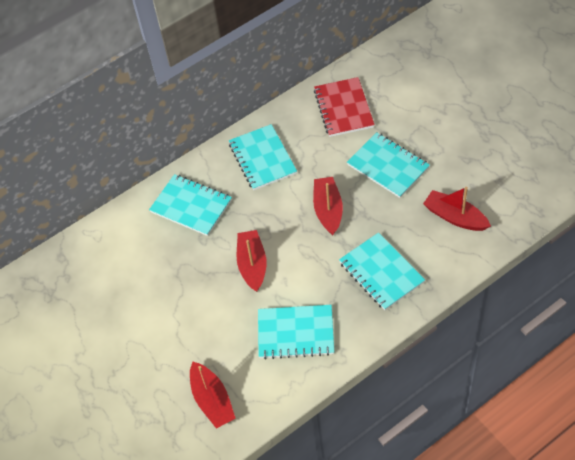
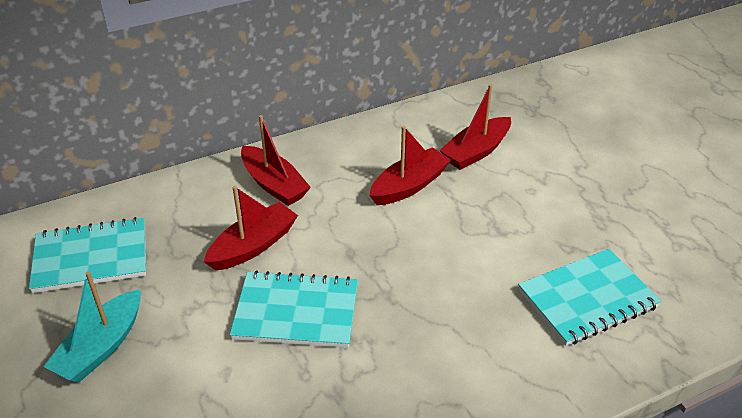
red notebook: [314,77,375,137] = 1 -> none = 0
turquoise boat: none = 0 -> [43,271,141,382] = 1
turquoise notebook: [149,174,232,236] [229,124,297,190] [258,305,334,359] [339,232,425,310] [347,132,430,198] = 5 -> [29,217,146,293] [230,270,358,348] [518,249,661,346] = 3

